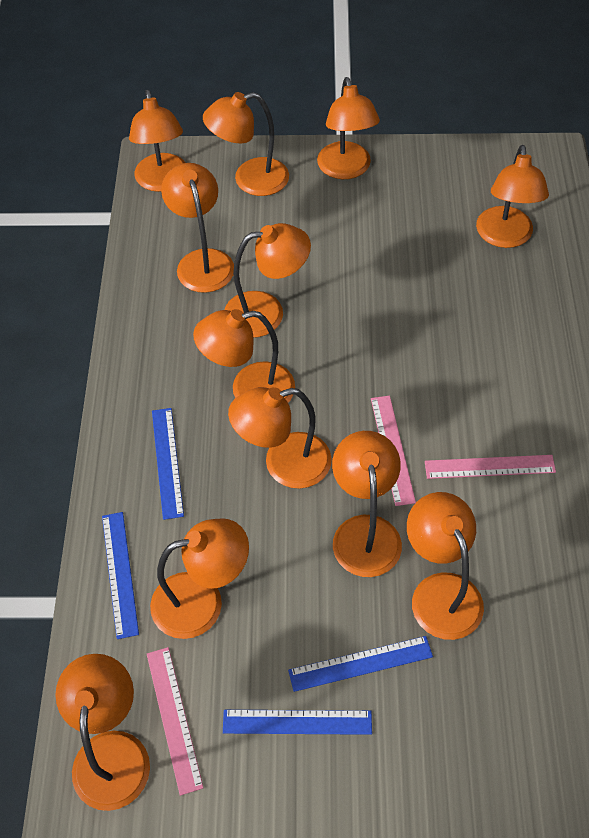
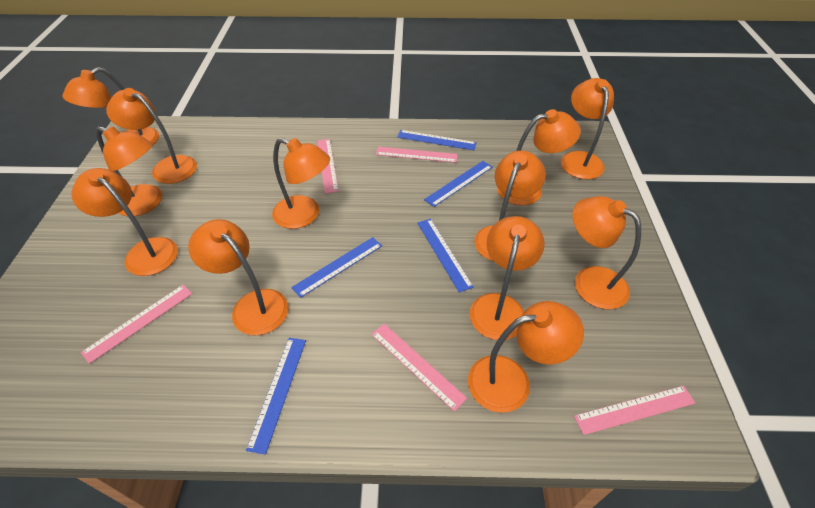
blue ruler: [102,512,139,639] [152,408,184,520] [223,710,372,735] [288,636,433,692] = 4 -> [246,338,306,455] [291,237,382,298] [397,130,477,150] [417,219,474,293] [424,161,493,207] = 5
pink ruler: [147,647,204,796] [371,396,416,506] [425,455,556,479] = 3 -> [81,285,192,364] [317,139,339,194] [371,324,467,412] [376,146,458,163] [574,386,695,435] = 5

